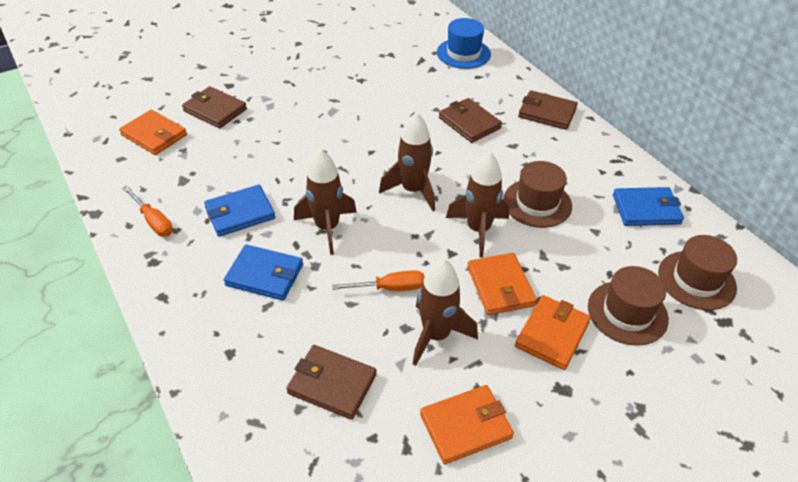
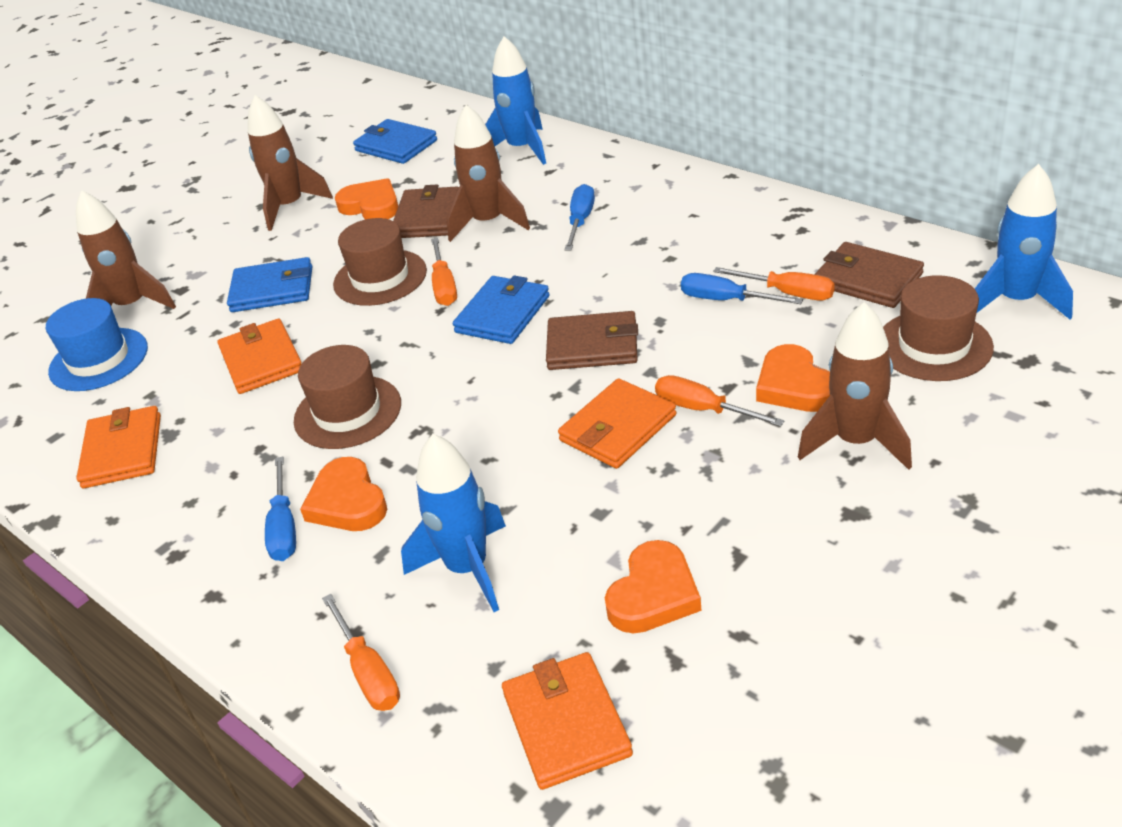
blue rocket: none = 0 -> [401,434,506,612] [485,36,546,165] [975,164,1073,319] = 3
blue screwdriver: none = 0 -> [265,457,296,561] [564,184,595,250] [681,273,803,304] = 3
brown wallet: [182,86,247,128] [286,345,377,420] [439,98,502,143] [518,90,578,130] = 4 -> [393,184,459,238] [546,311,638,370] [815,242,924,308] = 3
orange heart: none = 0 -> [300,457,387,531] [335,178,398,219] [605,540,701,633] [756,344,830,412] = 4
orange screwdriver: [124,187,173,236] [332,270,425,291] = 2 -> [322,594,400,711] [431,238,457,306] [655,375,784,427] [713,267,835,301] = 4

